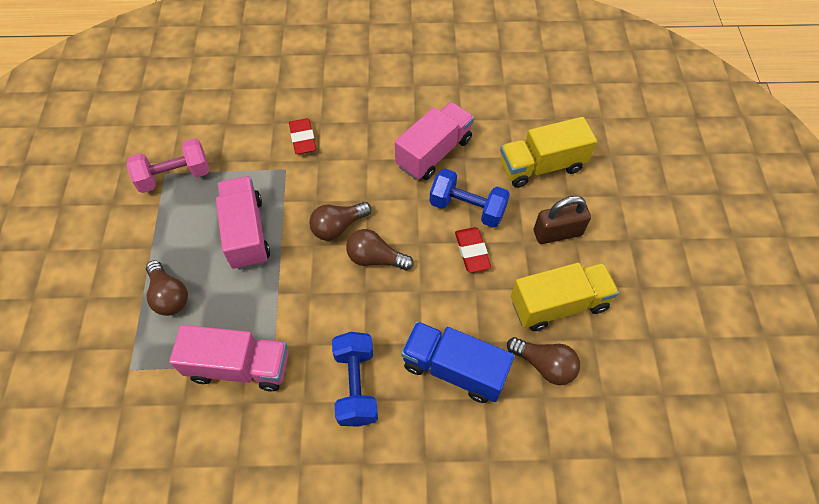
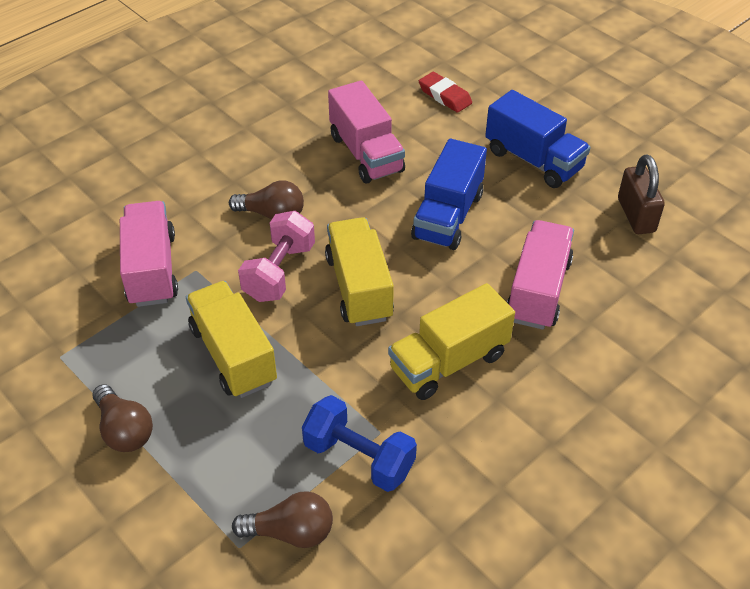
blue dumbbell: [332,332,378,427] [430,169,510,228] = 2 -> [302,395,417,492] = 1
blue truck: [401,321,515,403] = 1 -> [411,139,487,250] [485,90,591,188] = 2
brown light bulb: [146,260,188,316] [309,202,371,241] [346,229,414,270] [507,337,580,385] = 4 -> [93,384,153,452] [229,180,304,220] [232,491,333,548] = 3
red eraser: [289,118,316,154] [455,227,491,273] = 2 -> [419,72,472,113] = 1
yellow truck: [500,117,597,188] [511,263,619,331] = 2 -> [186,281,277,398] [325,217,394,326] [388,283,515,400] = 3

